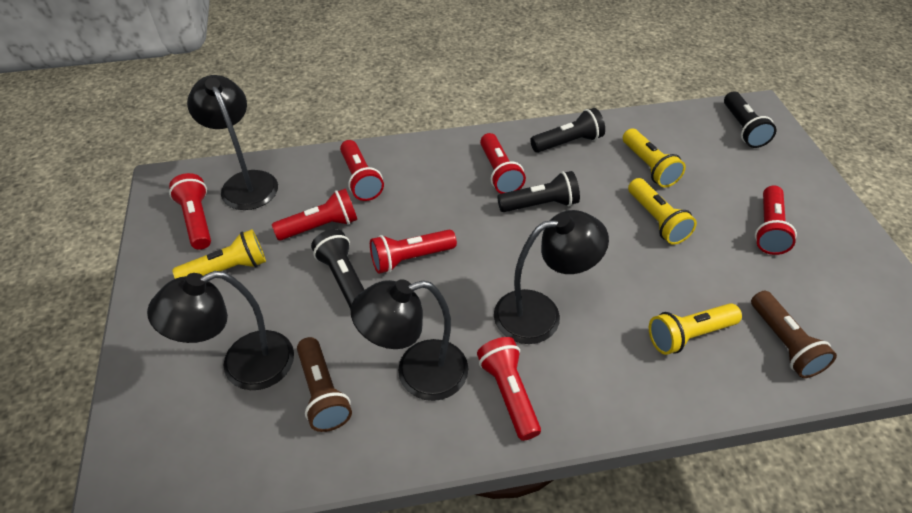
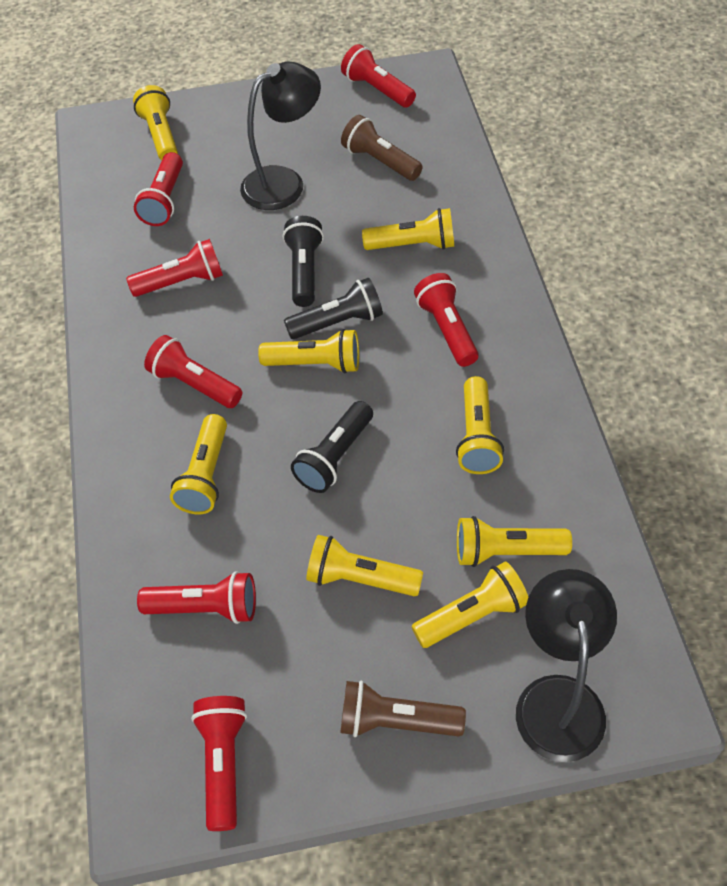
black flashlight: [311,229,365,309] [497,171,580,212] [530,108,605,153] [724,91,776,148] = 4 -> [283,216,324,307] [284,278,383,339] [291,401,373,493] = 3
black lamp: [147,271,294,390] [187,75,278,210] [351,279,468,401] [494,210,609,344] = 4 -> [240,62,321,210] [516,569,617,762] = 2
yellow flashlight: [172,229,266,279] [623,128,686,188] [628,178,697,245] [649,303,742,355] = 4 -> [133,85,178,160] [170,414,227,514] [258,329,359,373] [306,535,423,596] [362,208,454,250] [411,561,528,648] [456,376,504,474] [457,516,572,567] = 8

